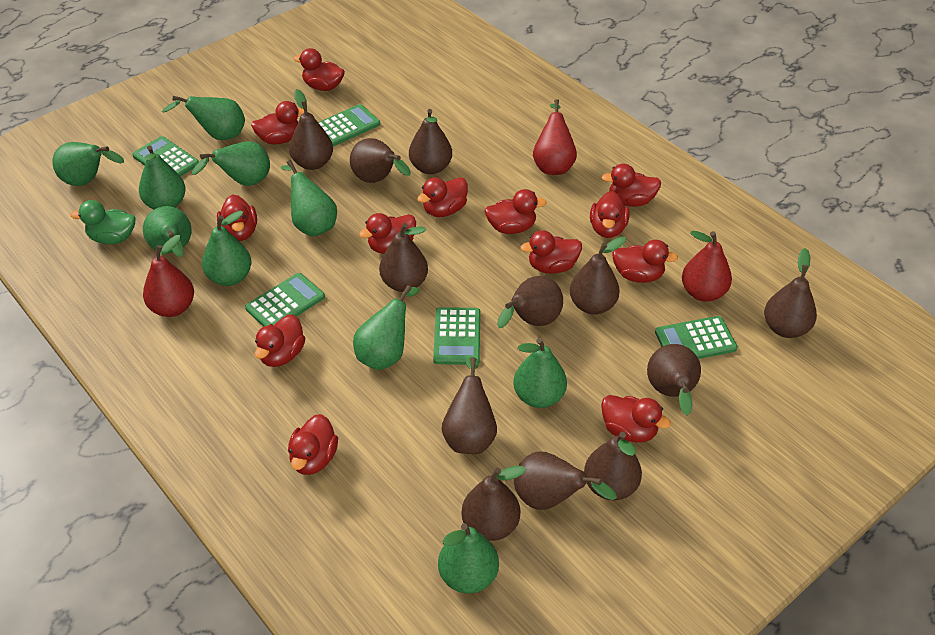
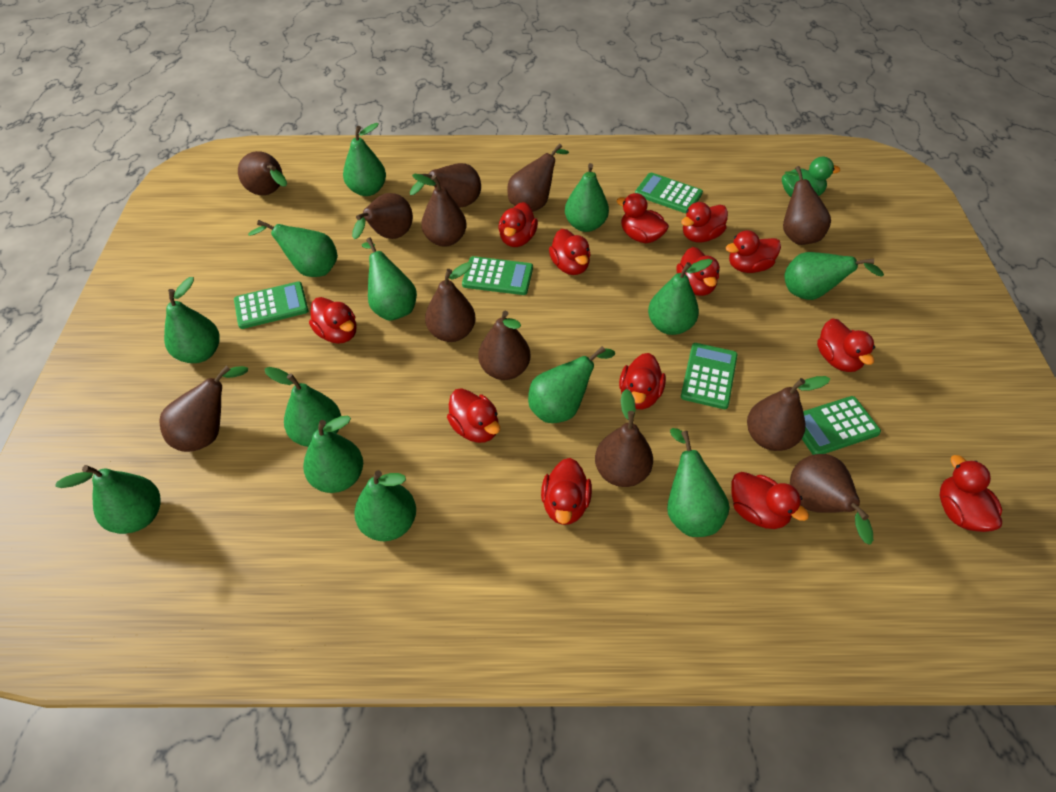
green pear: [52,142,124,186] [139,145,186,209] [143,206,192,257] [162,96,245,140] [192,141,270,186] [202,210,251,286] [281,160,337,237] [353,285,420,370] [438,523,499,594] [513,338,567,408] = 10 -> [55,465,161,534] [164,277,219,363] [248,220,338,277] [265,367,341,447] [303,416,363,493] [343,123,386,196] [354,470,416,541] [362,238,417,321] [528,346,615,423] [565,163,609,232] [648,259,713,335] [667,428,730,537] [785,252,884,300] = 13
red pear: [143,235,194,317] [533,99,577,175] [682,231,732,302] = 3 -> none = 0

